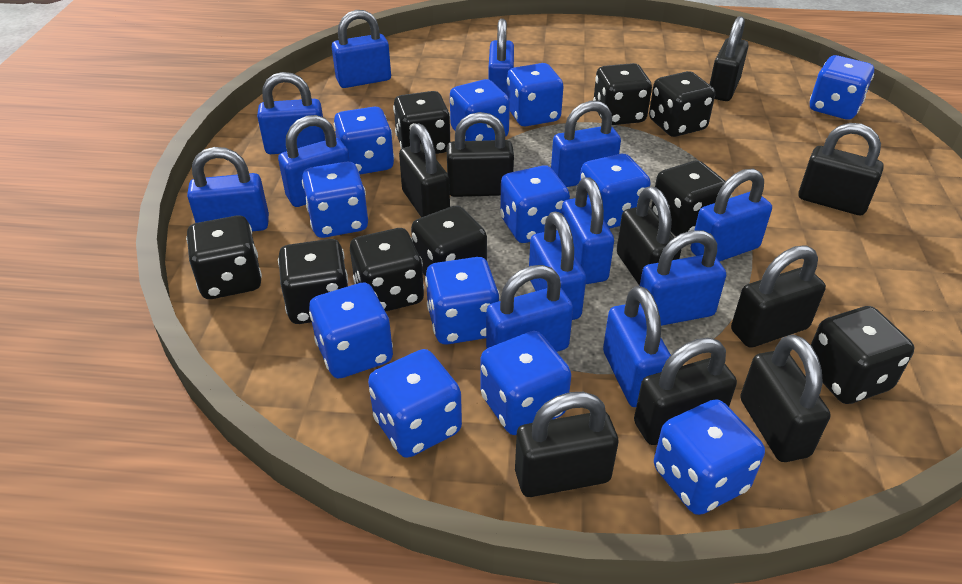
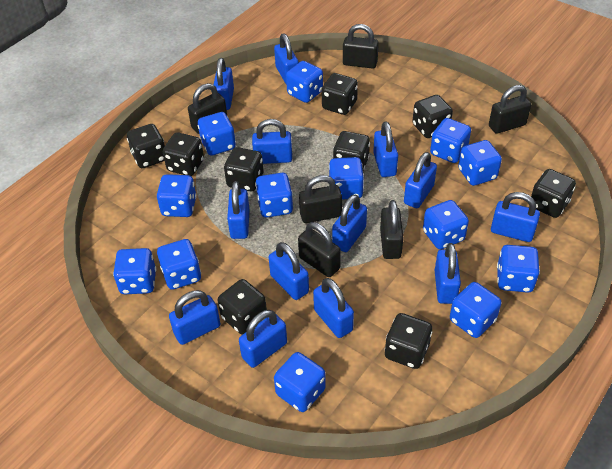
black padlock: [399,123,450,217] [447,112,514,197] [515,392,618,497] [617,187,681,286] [634,338,737,445] [709,16,748,101] [731,246,826,348] [740,334,830,462] [798,123,884,215] = 9 -> [188,83,227,134] [298,222,341,277] [299,175,342,223] [343,24,379,69] [380,200,403,259] [489,85,531,134] = 6
blue dice: [302,162,368,238] [309,282,393,379] [334,107,394,174] [368,349,462,458] [425,257,500,345] [450,79,510,141] [480,331,571,435] [500,165,570,243] [507,63,564,127] [580,154,651,229] [654,399,765,515] [810,55,874,120] = 12 -> [113,248,156,294] [157,174,197,217] [157,239,201,290] [198,112,236,155] [255,173,293,218] [274,352,326,412] [286,61,323,103] [329,157,364,199] [423,200,469,249] [430,118,471,163] [450,282,501,338] [458,140,502,186] [497,245,540,293] = 13
blue padlock: [187,147,269,231] [257,72,325,154] [278,115,350,207] [332,10,391,88] [486,265,573,352] [488,19,514,95] [529,212,586,320] [551,101,621,187] [561,177,614,284] [603,286,671,407] [640,230,726,326] [691,169,772,262] = 12 -> [169,290,220,345] [214,58,234,110] [227,181,250,239] [239,310,287,368] [252,119,292,164] [269,242,309,300] [274,33,299,84] [313,278,354,338] [332,195,367,252] [373,121,398,177] [404,152,437,208] [435,243,461,304] [491,192,540,242] = 13

